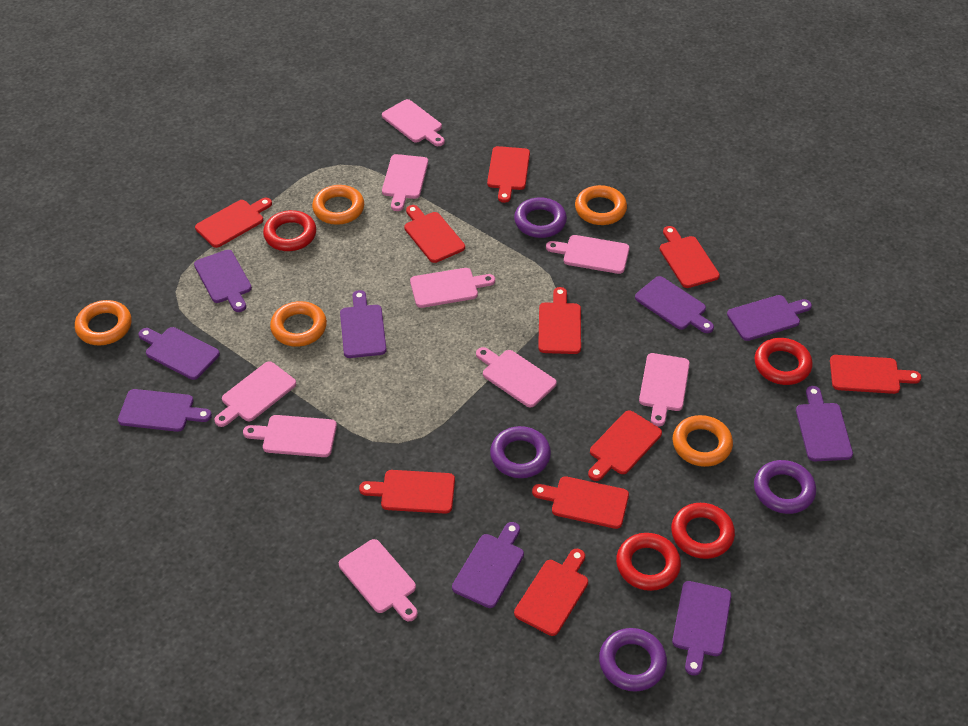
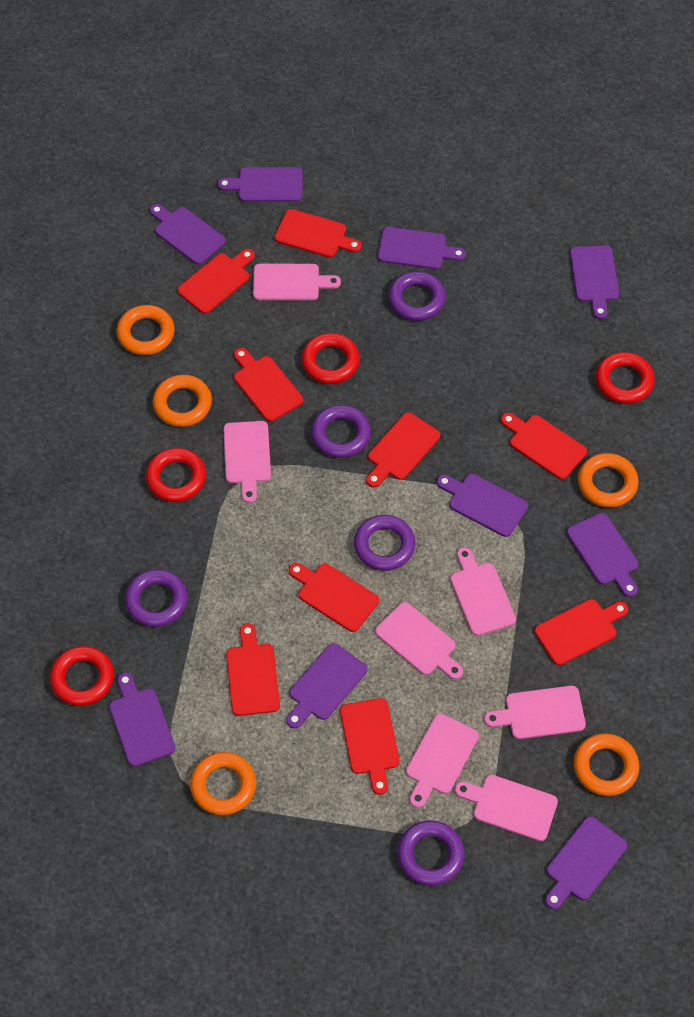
pink cutting board: [214,361,296,427] [243,415,337,457] [339,539,418,621] [382,99,445,146] [382,154,428,211] [410,268,495,308] [476,347,557,408] [546,235,630,274] [639,353,690,426] = 9 -> [223,421,271,503] [253,264,341,300] [375,602,463,679] [406,714,479,808] [450,547,516,636] [455,775,558,841] [484,686,586,739] = 7
purple ring: [490,426,551,478] [514,197,567,238] [599,628,667,692] [754,460,816,514] = 4 -> [125,569,188,627] [311,405,371,458] [354,515,415,571] [388,271,446,321] [397,820,464,886] = 5
red cutting board: [195,198,272,248] [359,470,455,514] [404,205,465,263] [487,146,530,203] [514,549,588,636] [532,476,629,529] [538,287,581,354] [588,410,662,481] [660,226,720,288] [830,355,921,394] = 10 -> [177,249,255,314] [226,624,280,716] [234,348,303,422] [275,209,362,258] [289,563,379,632] [340,698,399,795] [366,412,440,488] [501,413,587,479] [534,599,628,665] = 9

